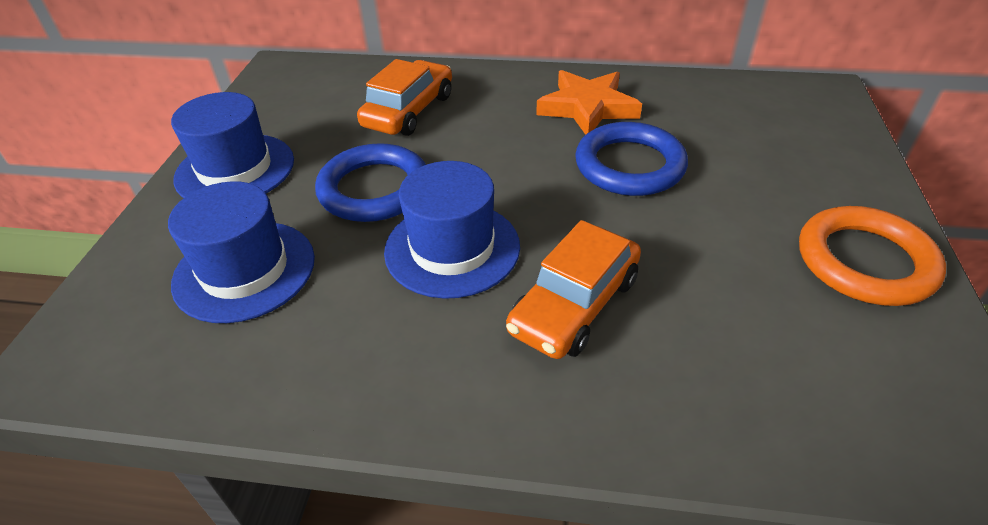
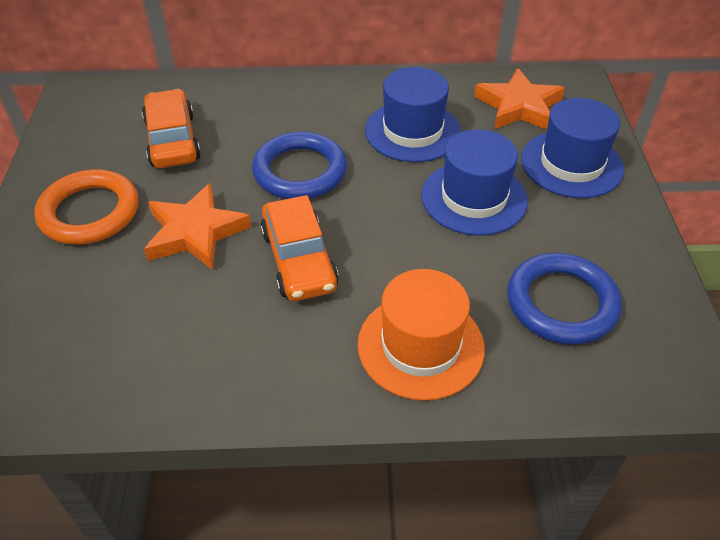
orange hat: none = 0 -> [358,269,485,401] = 1
orange star: [536,70,642,135] = 1 -> [144,183,251,270] [474,68,565,129] = 2

